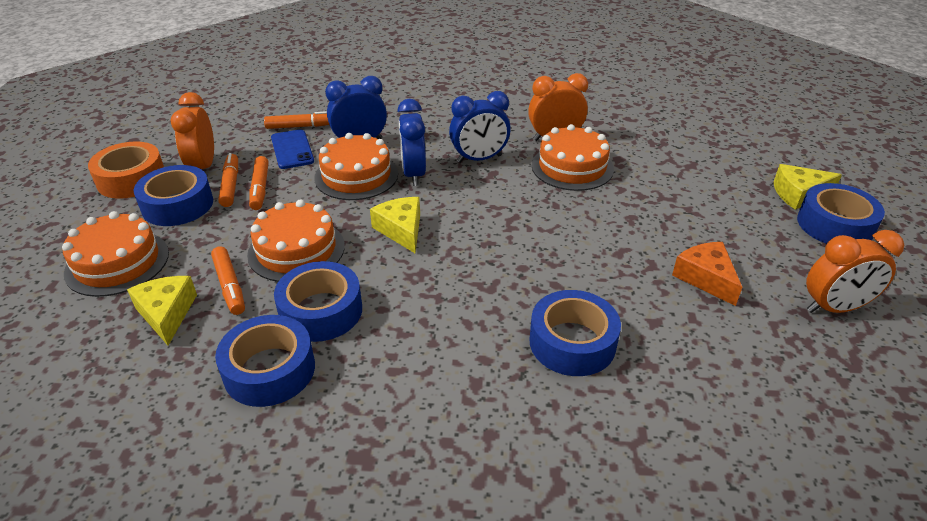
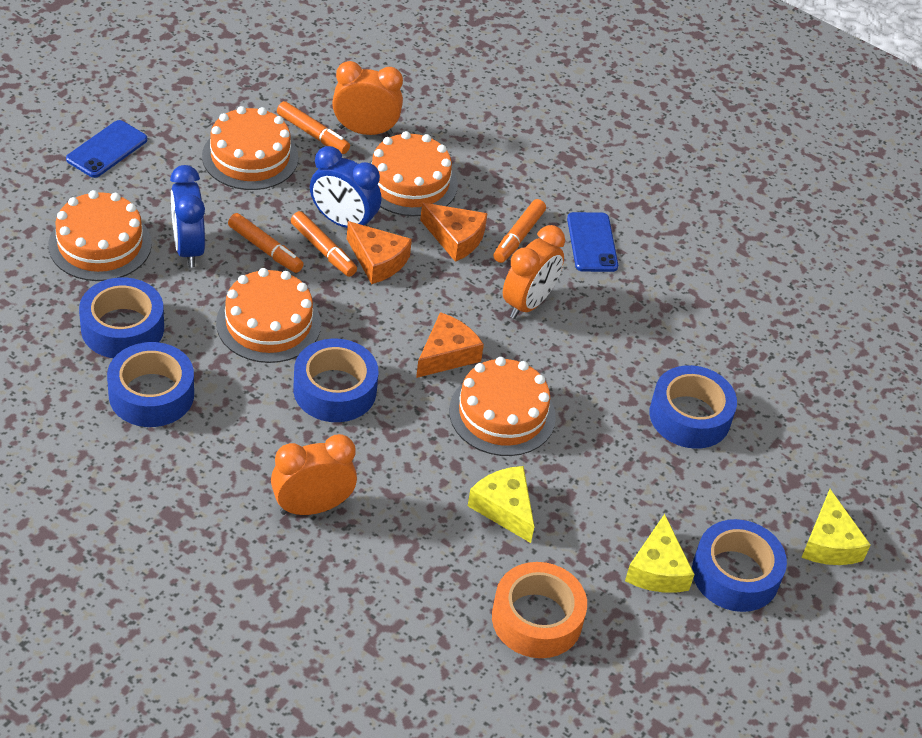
blue clock: [325,76,387,139] [397,99,426,186] [449,91,511,163] = 3 -> [170,165,205,268] [310,146,381,228] = 2
blue phone: [271,129,314,169] = 1 -> [66,120,147,178] [567,212,618,272] = 2
orange cake: [62,211,169,297] [247,200,345,282] [314,133,398,200] [531,124,614,191] = 4 -> [48,190,152,281] [202,106,298,190] [216,268,321,363] [369,131,458,216] [449,357,556,456] = 5
orange cheese: [672,242,742,306] = 1 -> [347,221,412,284] [416,312,484,378] [420,203,487,262] = 3

